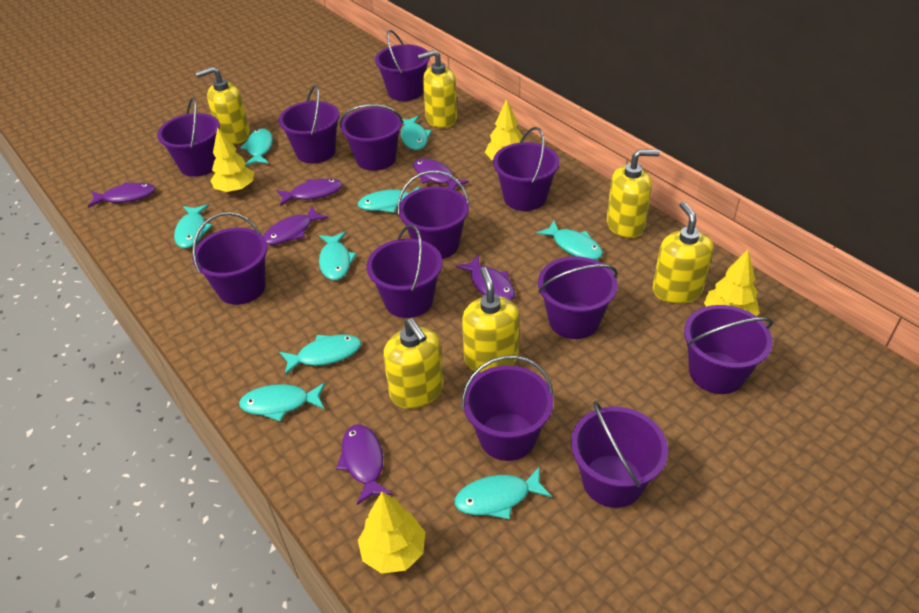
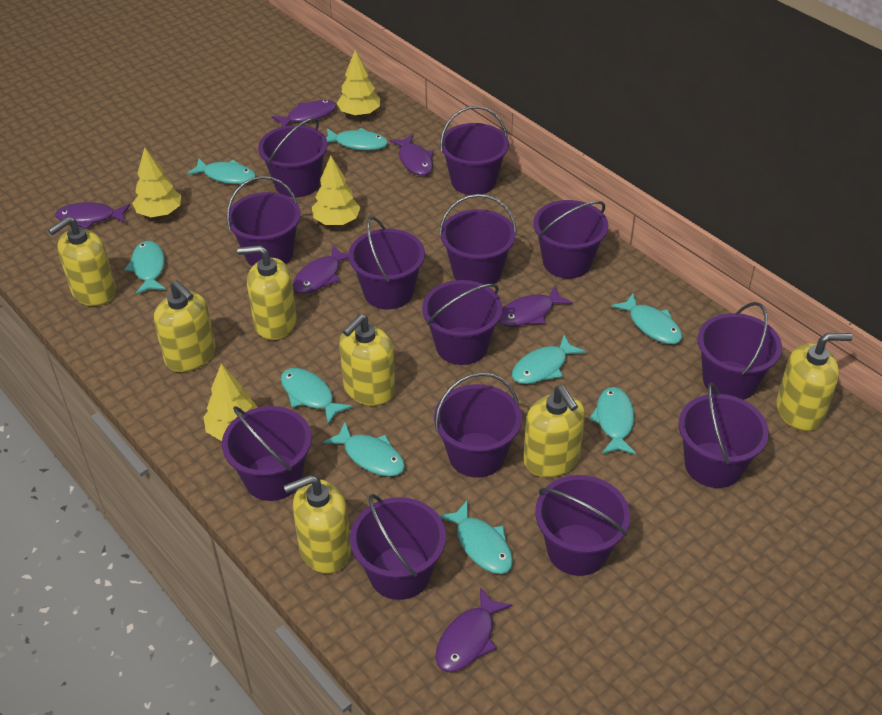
purple bucket: [157,97,220,177] [192,212,267,305] [279,85,339,164] [339,104,403,171] [367,224,443,318] [375,30,430,101] [398,170,470,259] [462,355,553,461] [493,127,559,211] [538,256,618,339] [571,401,668,508] [684,305,773,394] = 12 -> [222,406,312,501] [226,176,301,266] [258,118,328,198] [348,216,425,309] [350,494,446,600] [422,280,502,365] [434,372,522,478] [439,194,517,285] [440,106,509,195] [533,200,608,279] [535,475,630,576] [679,382,769,488] [698,302,782,400] = 13
yellow soap dispenser: [196,67,250,145] [383,318,444,409] [418,50,457,128] [462,267,520,373] [607,149,660,238] [653,201,713,304] = 6 -> [48,216,116,306] [154,280,216,372] [237,245,297,340] [284,475,351,574] [339,314,395,406] [523,385,585,477] [776,333,853,431] = 7

